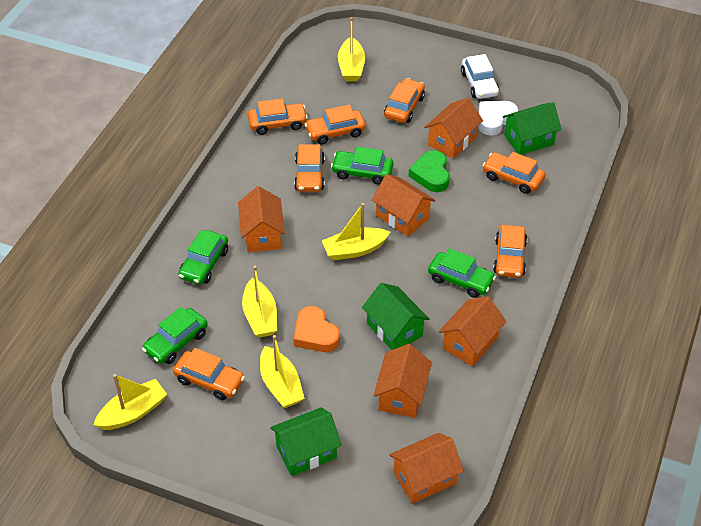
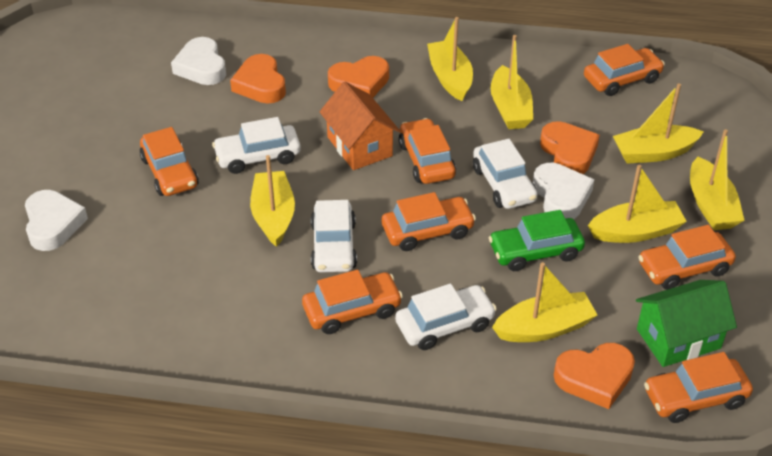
green car: [142,307,208,364] [178,230,228,285] [331,147,394,185] [428,248,496,298] = 4 -> [489,210,585,271] = 1
green heart: [409,150,450,192] = 1 -> none = 0
green house: [270,407,342,476] [362,283,430,350] [503,102,562,155] = 3 -> [636,280,737,367] = 1
orange heart: [294,306,340,352] = 1 -> [230,54,286,104] [328,56,389,98] [540,121,600,174] [554,343,635,409] = 4
orange house: [238,186,285,252] [372,174,435,237] [373,344,432,418] [389,433,464,504] [424,98,483,159] [439,296,506,367] = 6 -> [320,82,400,170] = 1
white car: [461,54,499,99] = 1 -> [212,117,301,174] [311,200,357,273] [395,283,497,350] [473,139,537,209] = 4
white heart: [478,101,518,136] = 1 -> [25,190,88,251] [171,37,226,85] [533,163,594,219] = 3
yellow boat: [93,374,167,430] [242,266,277,338] [260,335,305,408] [322,203,390,261] [338,17,365,81] = 5 -> [250,155,295,247] [427,17,473,101] [491,35,533,129] [492,262,597,342] [588,165,687,243] [613,83,703,164] [690,129,745,230] = 7

